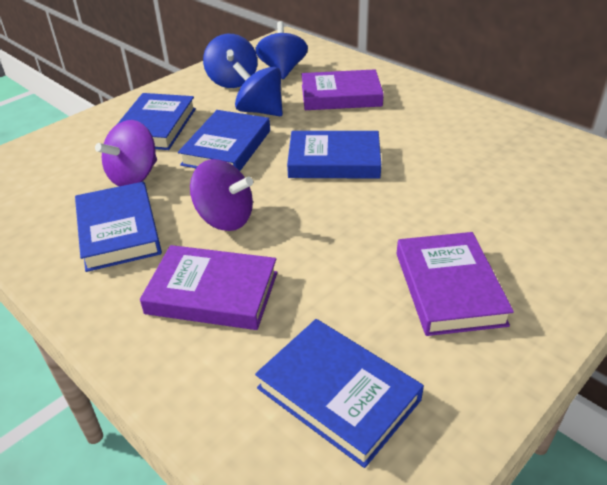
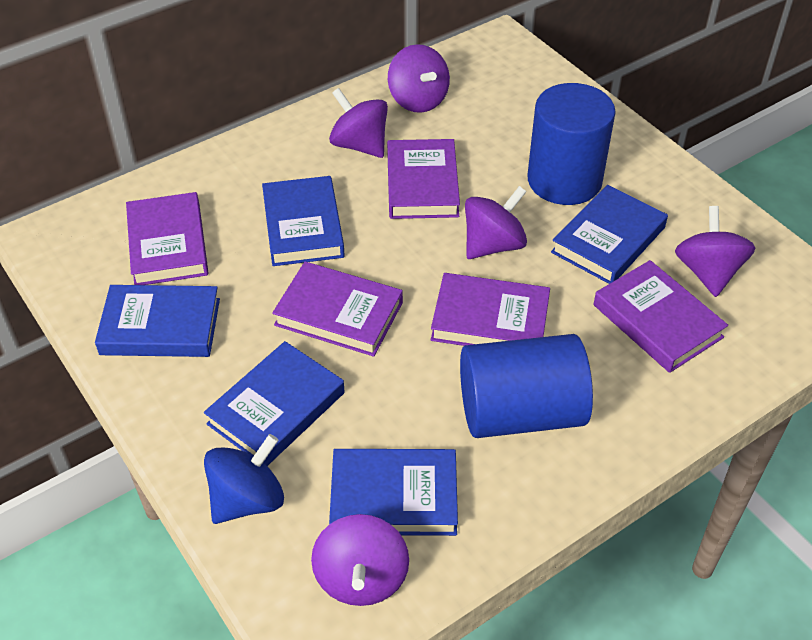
blue cylinder: none = 0 -> [460,334,593,438] [527,83,616,205] = 2
blue spinning top: [203,34,257,88] [233,62,283,116] [255,21,308,79] = 3 -> [204,434,284,524] = 1
purple book: [140,245,278,330] [302,69,384,110] [397,232,514,336] = 3 -> [126,192,208,285] [272,262,403,357] [387,139,460,219] [431,273,550,346] [593,260,728,373] = 5
purple spinning top: [95,120,157,186] [190,159,253,231] = 2 -> [311,514,409,606] [329,88,388,158] [388,44,450,113] [465,186,527,259] [675,206,755,297] = 5

